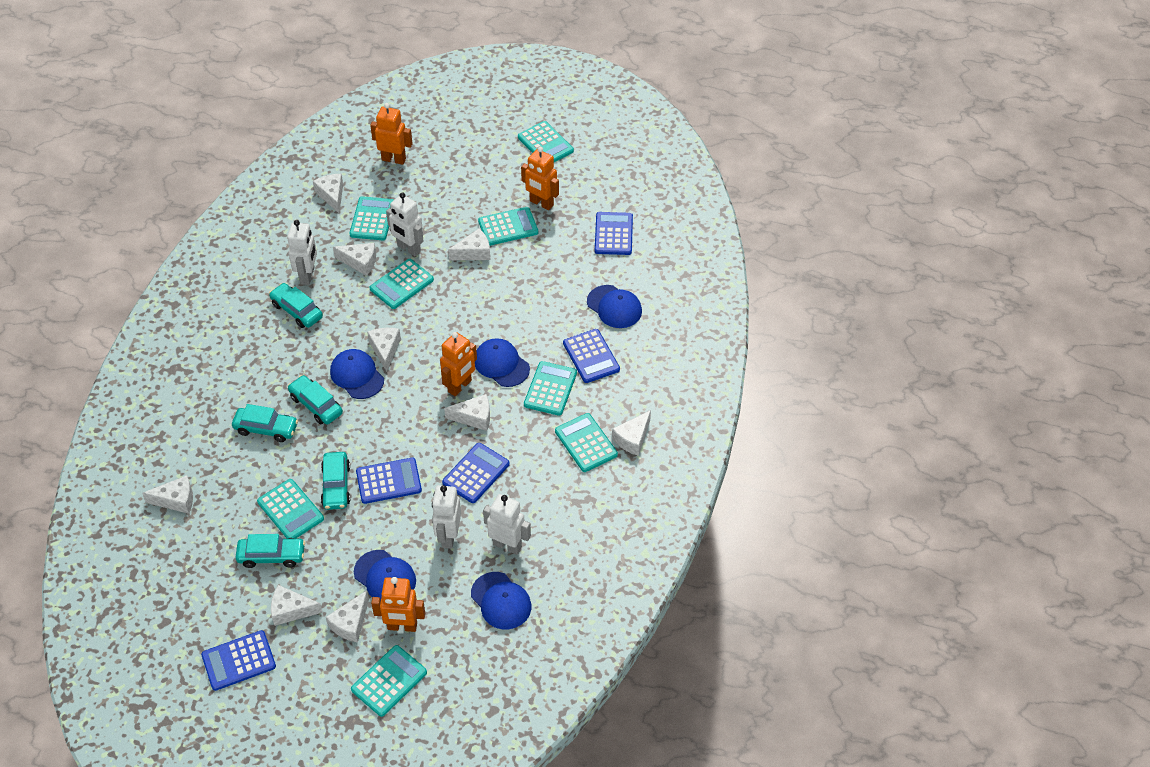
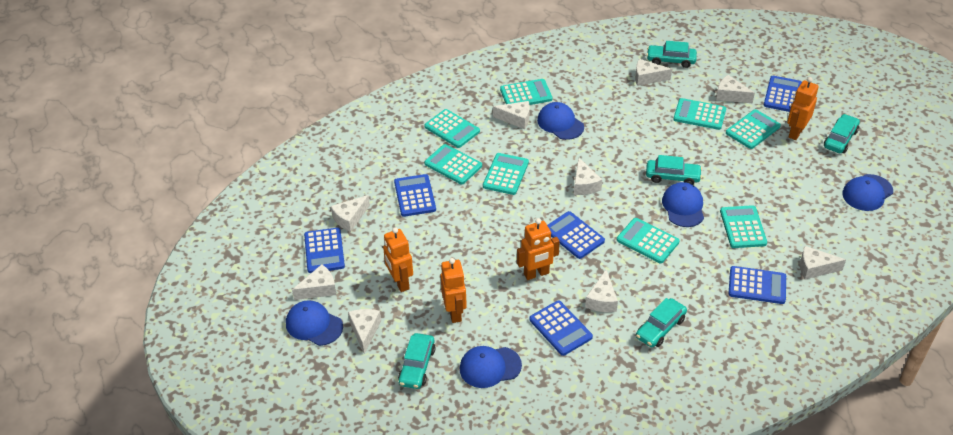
blue calculator: [201,630,276,691] [356,457,422,504] [442,443,510,503] [563,329,620,383] [595,212,633,255] = 5 -> [304,228,345,273] [394,174,436,217] [529,301,593,356] [547,211,605,259] [729,266,786,304] [764,76,802,112] = 6
white robot: [287,220,317,285] [386,192,424,256] [432,485,461,549] [483,494,531,555] = 4 -> none = 0

